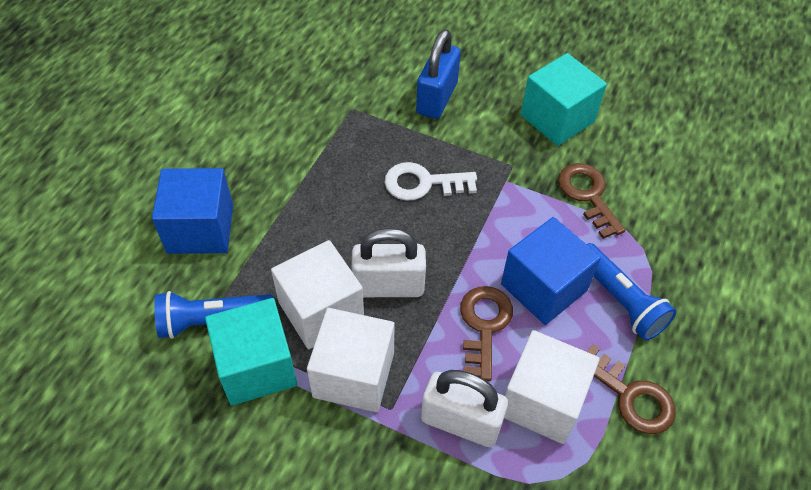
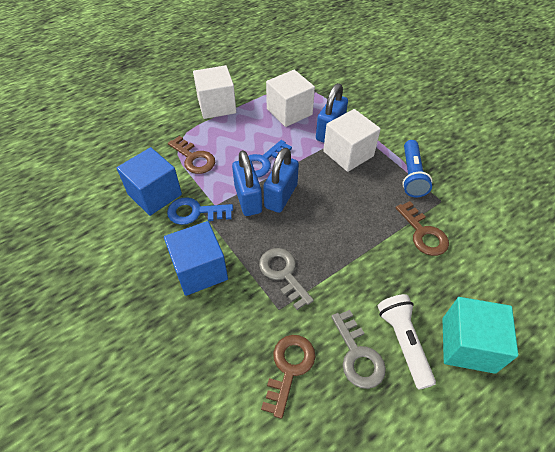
blue flashlight: [154,291,273,339] [587,243,677,341] = 2 -> [403,140,432,197] = 1
blue key: none = 0 -> [167,197,233,225] [248,140,292,177] = 2
blue padlock: [416,29,461,119] = 1 -> [232,150,262,216] [263,148,299,213] [316,83,348,143] = 3
grey key: none = 0 -> [259,248,314,310] [331,310,386,389] = 2
turquoise cube: [205,298,297,405] [521,53,607,146] = 2 -> [443,297,518,374] = 1
white flashlight: none = 0 -> [378,294,436,389] = 1
white key: [384,162,477,201] = 1 -> none = 0
white padlock: [352,228,426,297] [421,370,508,447] = 2 -> none = 0

